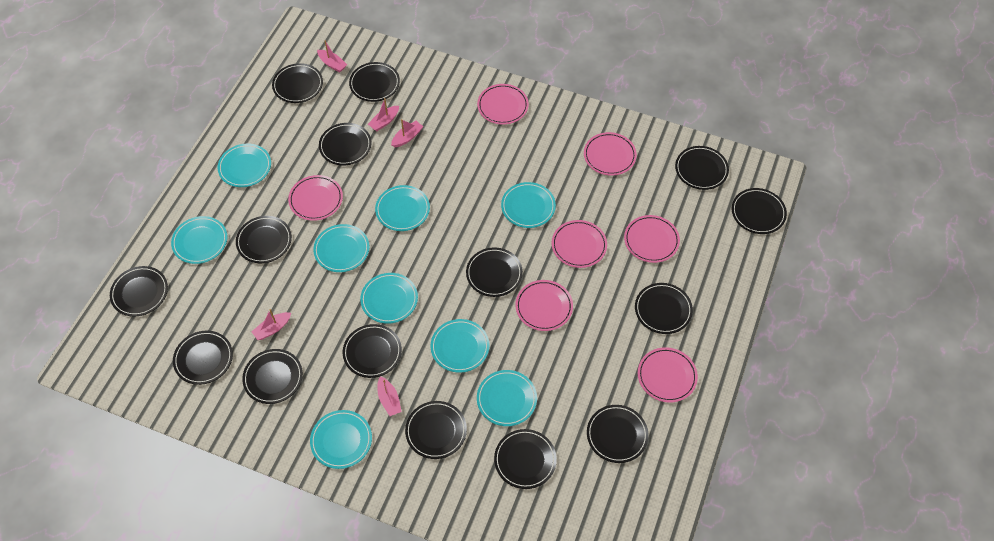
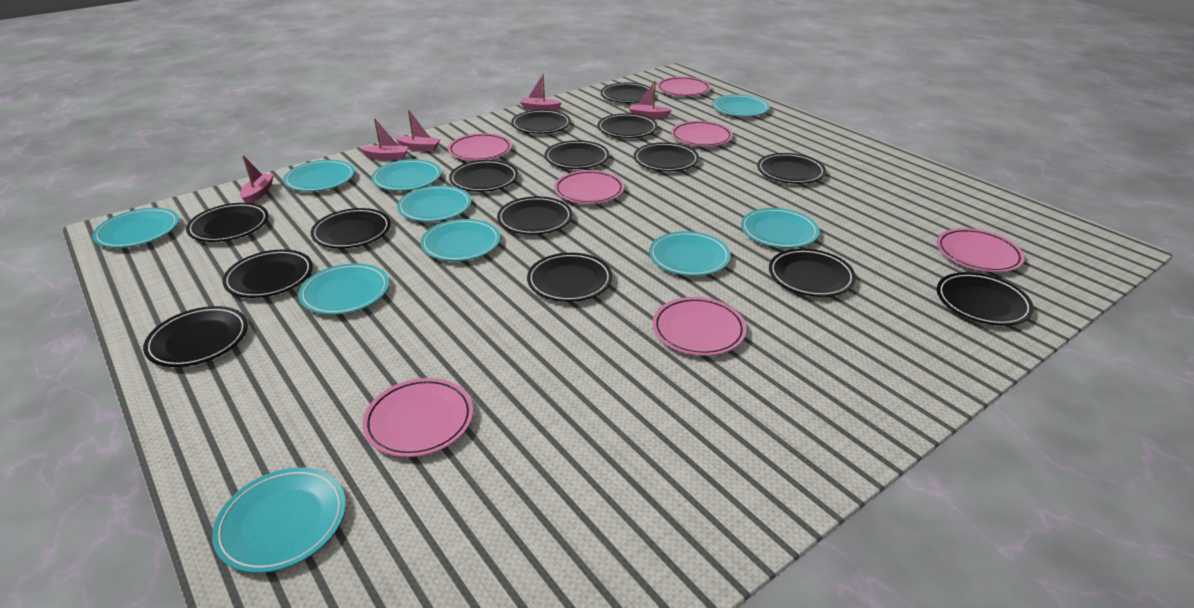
turquoise plate: [171,216,227,264] [218,144,271,187] [310,410,372,469] [313,224,369,272] [360,273,418,324] [375,185,430,231] [431,319,489,373] [477,370,537,426] [501,182,556,228] = 9 -> [92,208,179,248] [212,467,346,573] [283,160,355,192] [298,263,389,315] [371,159,441,191] [397,186,471,222] [420,219,500,261] [649,231,731,276] [712,95,770,117] [741,208,820,248] = 10

